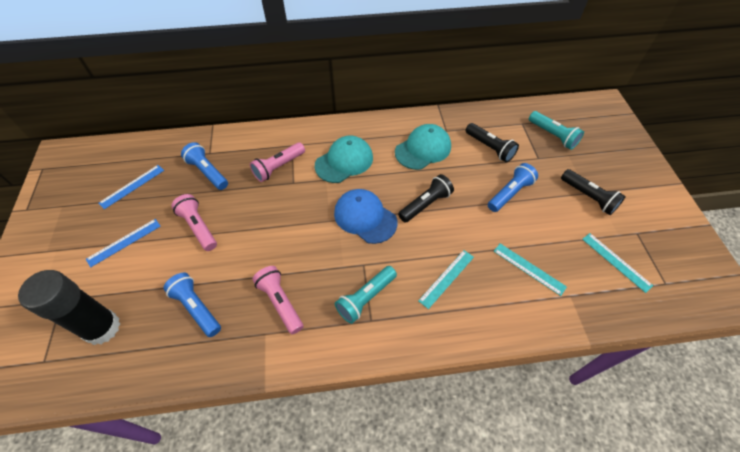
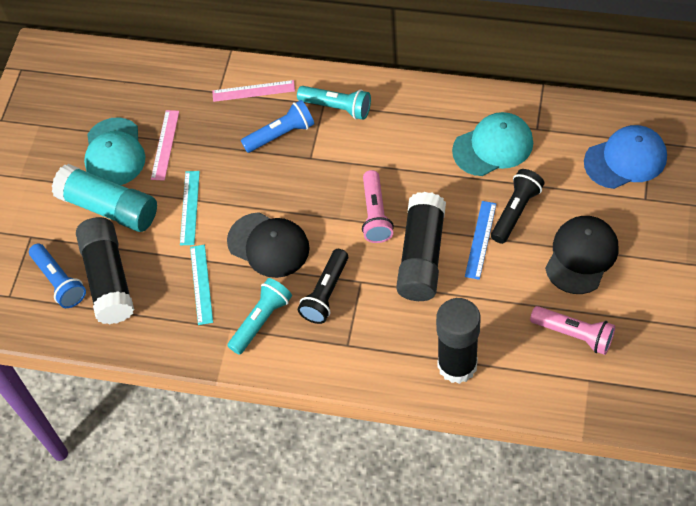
black cap: none = 0 -> [227,212,310,278] [545,216,619,294] = 2
black flashlight: [398,174,454,223] [465,123,519,162] [561,169,626,215] = 3 -> [298,249,348,324] [491,169,544,244] = 2
black glue stick: [18,270,120,345] = 1 -> [76,217,134,324] [396,192,446,301] [436,298,481,384] = 3
blue flashlight: [163,273,221,337] [181,142,228,190] [488,163,538,212] = 3 -> [29,244,86,308] [241,100,314,153] = 2
blue ruler: [86,219,161,267] [99,165,164,209] = 2 -> [465,201,496,280] = 1
pink flashlight: [171,194,217,251] [250,142,305,182] [252,266,303,334] = 3 -> [362,170,394,243] [530,306,615,355] = 2
pink ruler: none = 0 -> [151,110,179,181] [212,80,295,102] = 2
turquoise glue stick: none = 0 -> [52,164,157,232] = 1
turquoise ruler: [418,250,474,309] [494,243,567,296] [582,233,653,293] = 3 -> [180,171,200,245] [190,245,213,325] = 2

